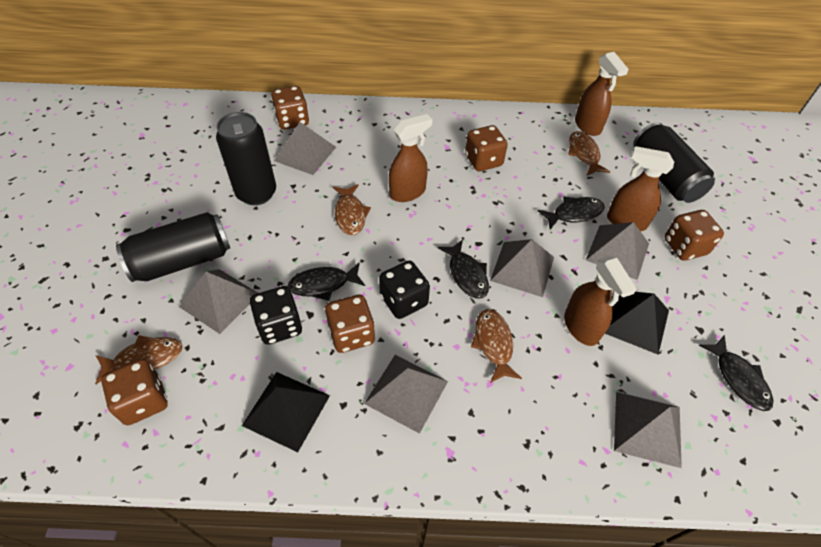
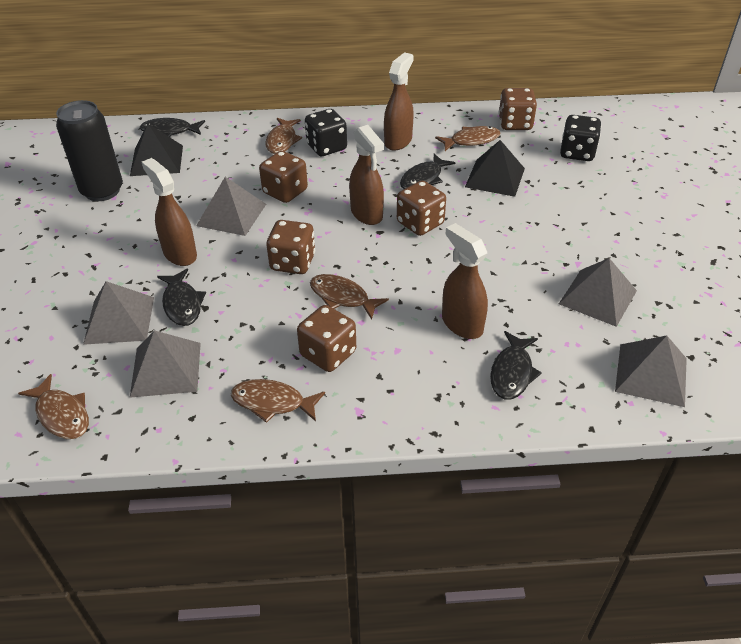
black can: [116,212,230,282] [216,112,276,205] [633,122,715,203] = 3 -> [56,100,123,201] = 1
brown fish: [95,335,183,385] [333,184,371,235] [471,309,522,383] [568,131,610,175] = 4 -> [18,374,89,439] [231,379,325,423] [265,118,302,154] [310,274,389,320] [435,126,501,151] = 5
grey pyramid: [179,269,257,334] [274,122,336,175] [364,355,448,434] [490,239,554,297] [586,222,649,280] [614,392,682,468] = 6 -> [83,281,154,345] [130,330,201,398] [196,177,266,236] [559,258,637,327] [615,336,687,407] = 5

